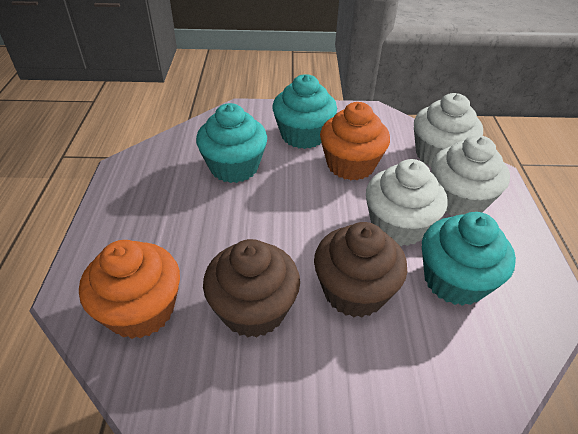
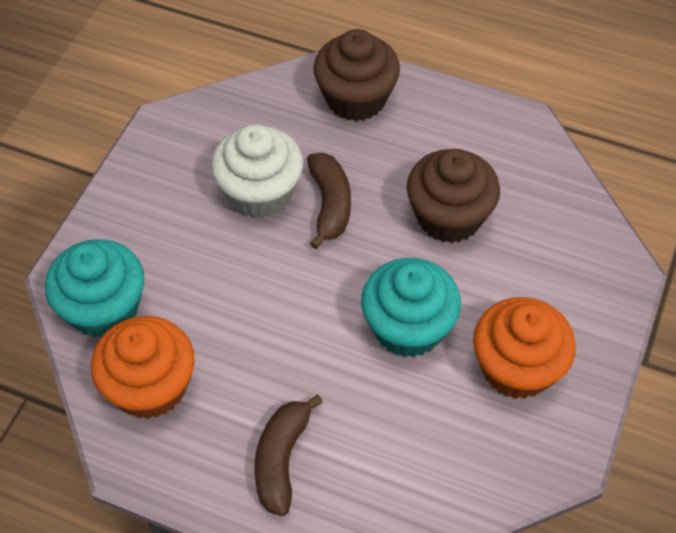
brown banana: none = 0 -> [254,395,323,516] [307,153,351,249] = 2
turquoise cupcake: [196,103,267,183] [272,74,337,149] [422,212,516,306] = 3 -> [45,239,144,338] [361,258,461,357] = 2
white cupcake: [366,159,448,246] [414,93,483,167] [431,135,510,216] = 3 -> [211,124,303,218] = 1

